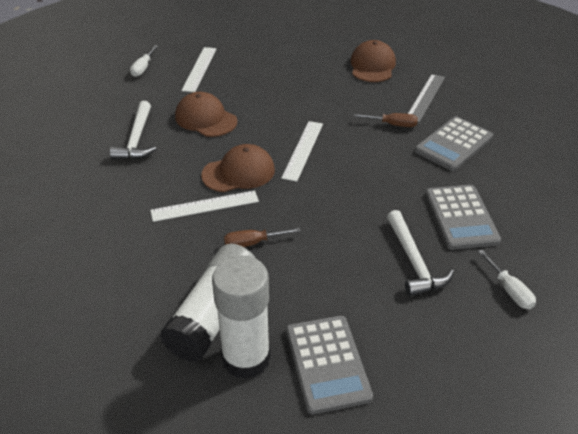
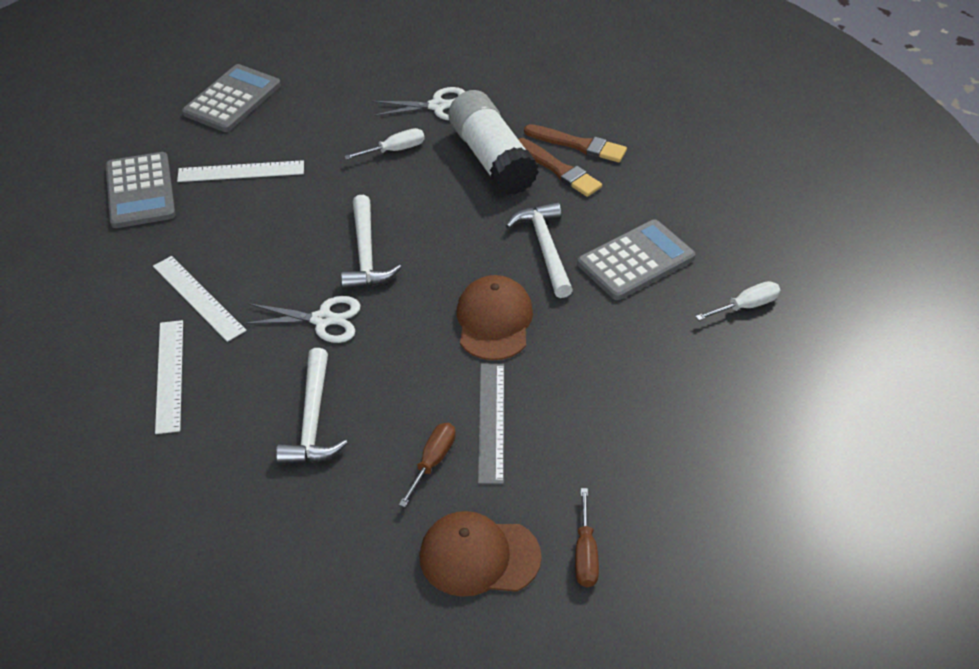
brown brush: none = 0 -> [518,138,602,197] [524,124,627,162] = 2
brown cap: [175,92,237,137] [201,144,275,192] [351,40,396,82] = 3 -> [420,511,542,597] [456,275,533,360] = 2
white glue stick: [160,244,255,362] [212,255,271,379] = 2 -> [448,90,539,195] = 1
white hammer: [110,101,156,160] [387,210,454,296] = 2 -> [276,348,348,465] [341,195,402,290] [506,202,573,298] = 3
white scissors: none = 0 -> [243,296,361,343] [372,87,465,120] = 2

